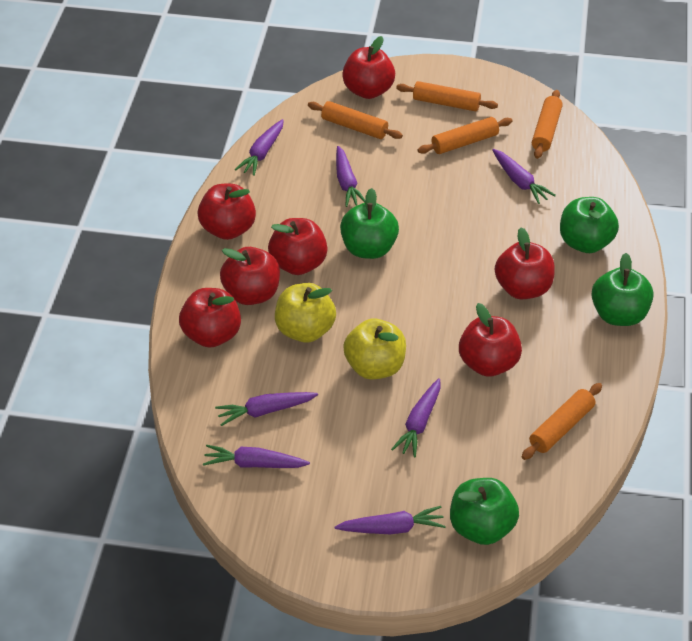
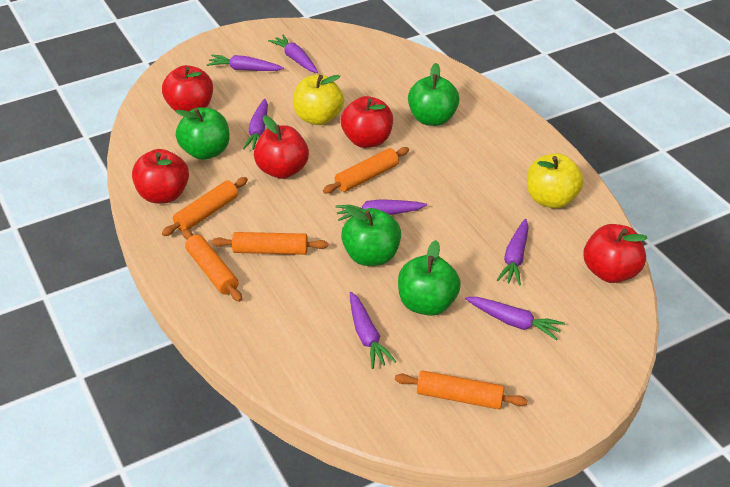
red apple: [179,288,241,348] [198,184,256,240] [220,247,280,305] [268,218,327,275] [342,36,395,99] [459,303,522,377] [495,227,555,299] = 7 -> [132,149,189,204] [162,65,213,111] [254,116,309,179] [341,96,393,148] [583,224,648,283] = 5

